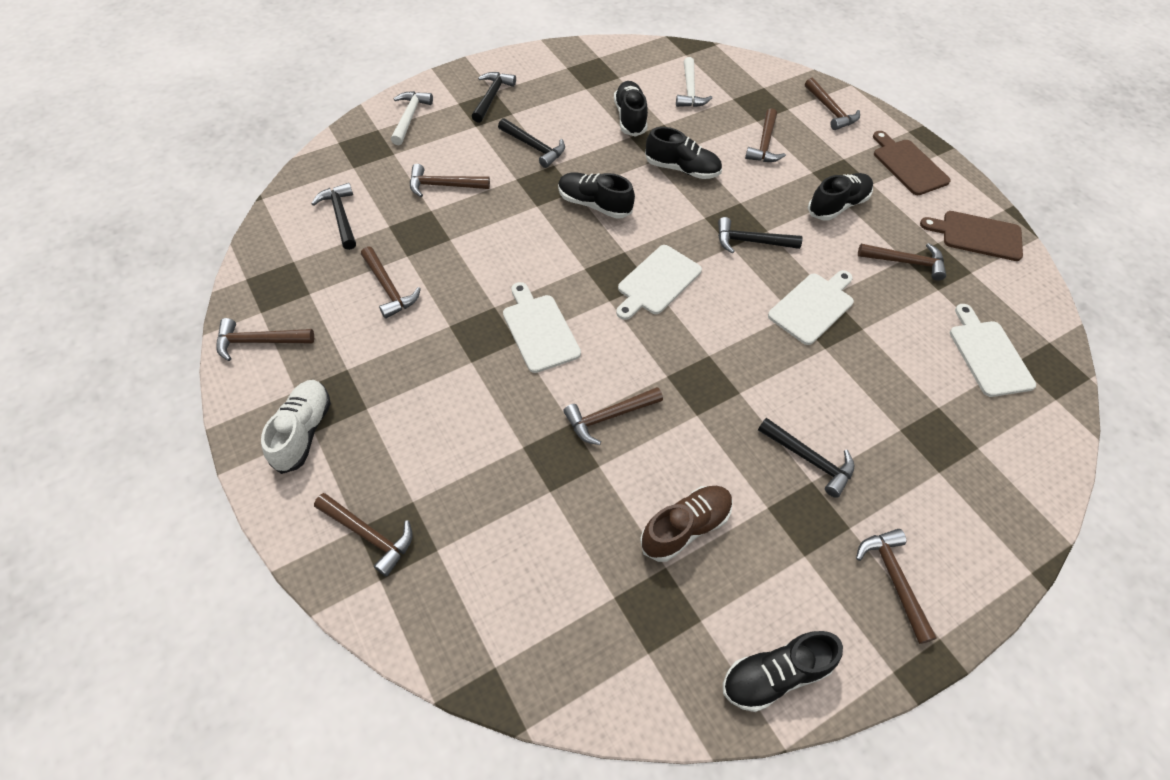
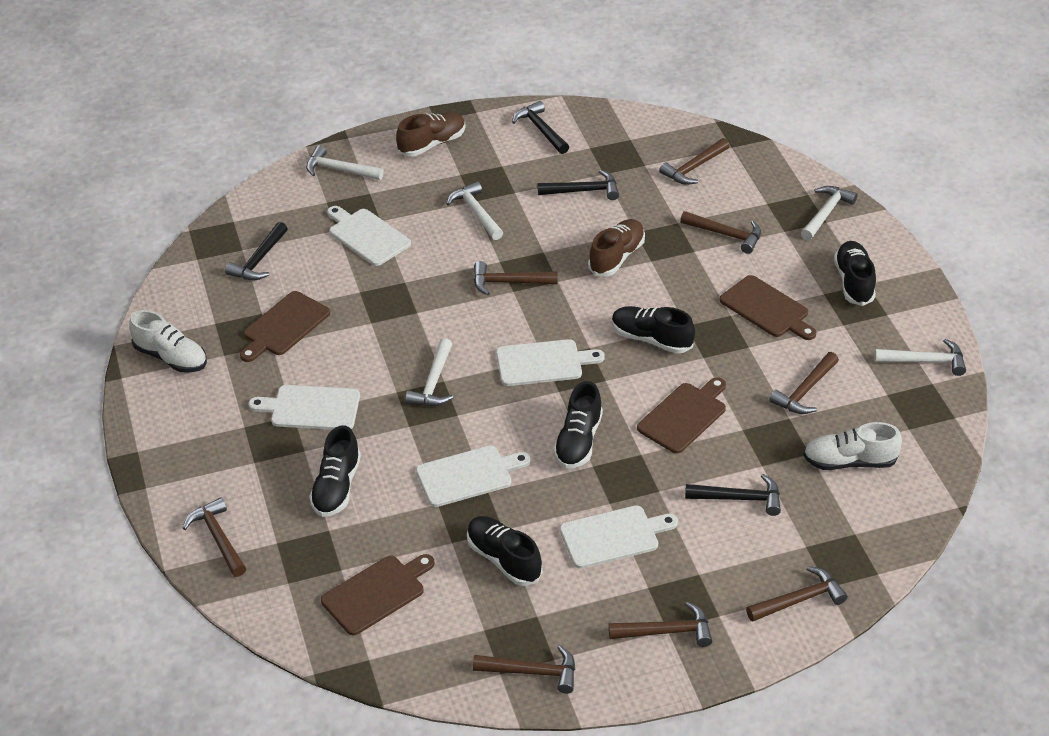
black hammer: [311,183,356,250] [472,72,516,123] [498,118,565,168] [718,217,802,254] [758,418,854,498] = 5 -> [225,222,288,280] [512,101,569,154] [537,170,619,200] [685,474,781,516] = 4
brown cutting board: [873,131,951,195] [920,211,1023,261] = 2 -> [240,291,330,362] [321,554,435,635] [637,377,726,453] [720,275,816,340] = 4
brown hammer: [216,318,314,361] [314,493,412,577] [361,246,421,319] [410,164,490,197] [563,387,663,445] [745,108,786,162] [805,78,860,130] [856,529,937,644] [858,243,946,281] = 9 -> [182,497,246,577] [473,645,575,694] [474,261,557,295] [608,602,712,647] [659,138,729,185] [680,211,761,254] [746,566,848,622] [769,352,839,414] = 8
brown shoe: [640,486,733,562] = 1 -> [396,112,466,157] [588,219,645,276] = 2
white cutting board: [503,282,581,373] [616,245,702,320] [768,270,854,345] [950,304,1036,397] = 4 -> [249,385,360,430] [327,206,411,266] [416,446,531,507] [496,339,605,386] [560,505,678,569] = 5
white hammer: [391,91,433,145] [676,57,712,107] = 2 -> [306,145,384,180] [405,338,453,406] [446,181,503,240] [801,186,857,240] [874,339,966,376] = 5
white shoe: [261,380,331,474] = 1 -> [129,310,207,373] [803,422,902,470] = 2

